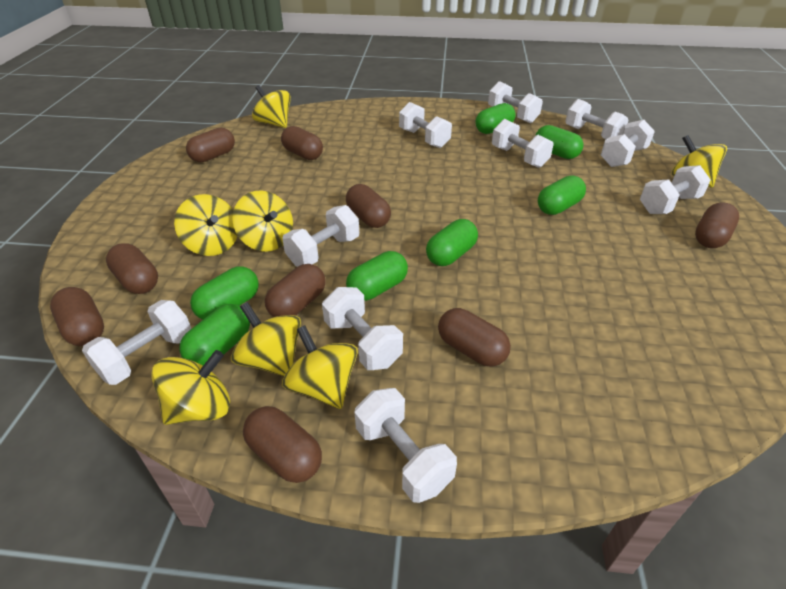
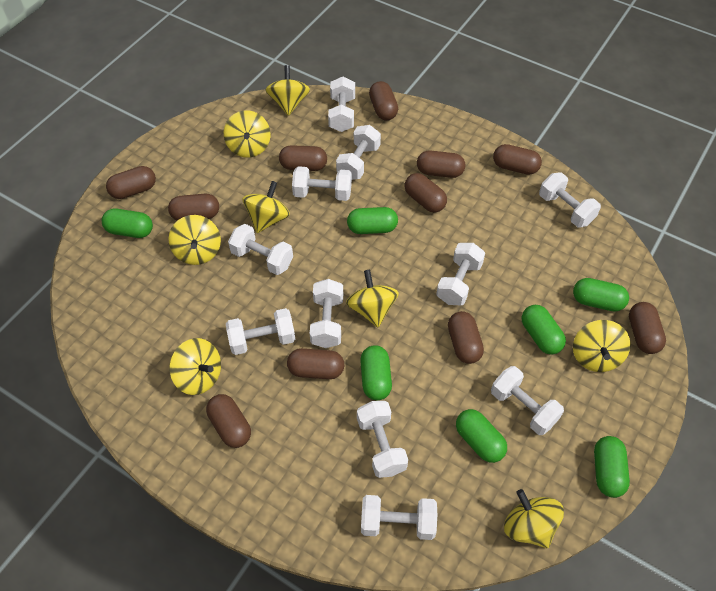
brown capsule: [50,287,104,346] [106,243,158,294] [186,127,235,162] [243,406,322,483] [265,264,326,317] [281,126,323,160] [346,184,391,228] [438,308,511,367] [695,202,739,248] = 9 -> [106,166,156,199] [168,194,219,221] [206,394,251,448] [279,145,327,171] [287,348,344,379] [369,81,398,121] [405,173,447,213] [417,150,465,178] [448,311,484,364] [493,144,542,175] [629,302,666,354] = 11
white dumbbell: [82,300,191,385] [282,205,359,267] [322,287,403,370] [354,388,457,503] [399,102,452,148] [488,81,543,123] [492,119,554,168] [565,99,629,139] [601,120,655,167] [640,165,711,214] = 10 -> [226,308,295,355] [228,224,293,275] [292,166,352,201] [310,279,343,348] [328,77,355,132] [336,125,381,180] [357,401,408,478] [361,495,437,540] [436,243,485,306] [491,366,564,435] [539,172,601,227] = 11
yellow spinning top: [151,350,230,425] [174,194,238,256] [231,302,301,376] [232,191,293,252] [252,85,291,128] [282,325,358,409] [671,135,727,187] = 7 -> [168,215,221,265] [169,338,221,395] [224,110,270,158] [242,181,290,233] [265,65,310,116] [346,270,399,327] [504,489,564,548] [573,320,631,372] = 8

